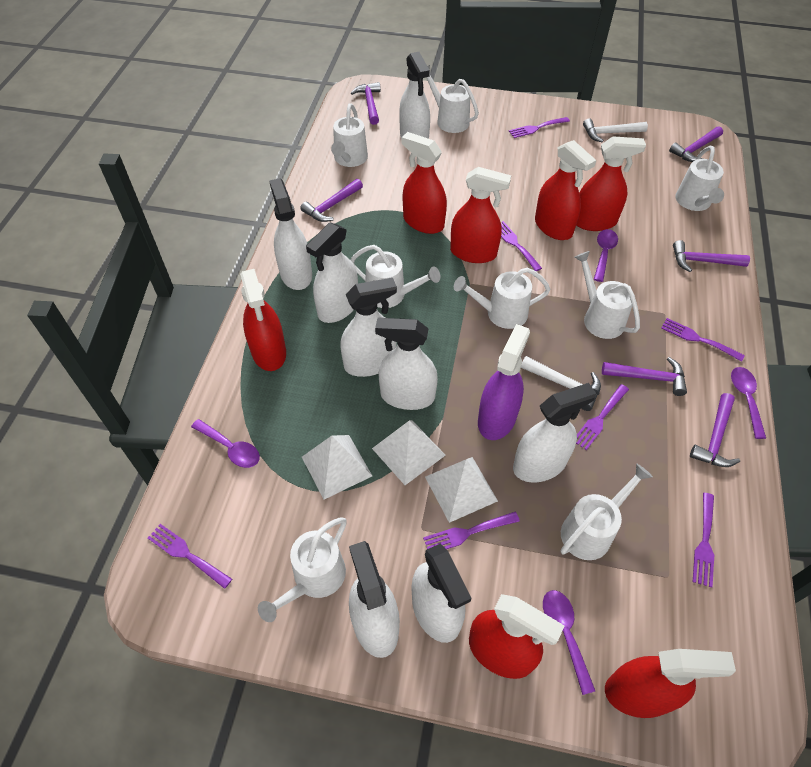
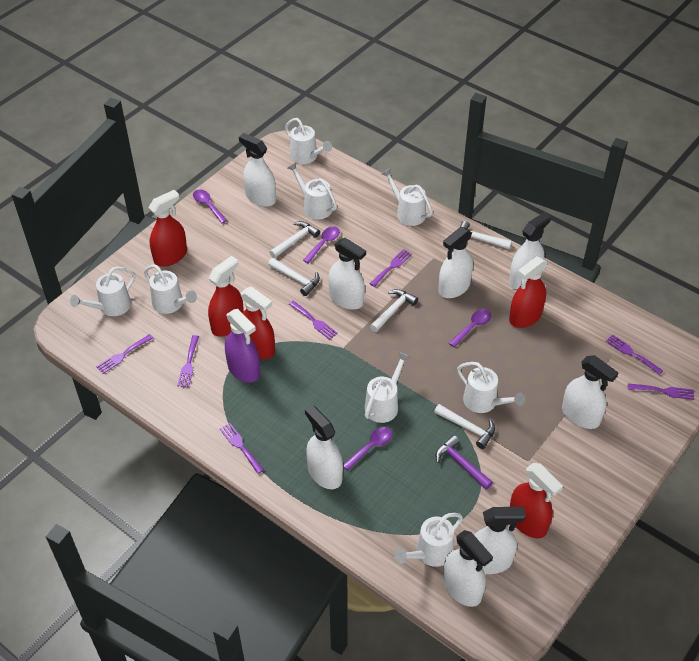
purple hammer: [300,179,363,222] [351,82,381,125] [602,357,687,396] [669,126,723,162] [673,240,750,272] [690,393,740,467] = 6 -> [436,435,493,490] = 1
red spray bottle: [240,269,286,371] [401,132,447,234] [450,167,511,263] [469,594,565,679] [535,140,596,240] [577,136,646,231] [605,649,736,718] = 7 -> [148,190,187,267] [208,256,244,337] [240,286,275,359] [509,256,548,328] [510,463,563,538] = 5
white hammer: [521,356,601,411] [583,119,648,142] = 2 -> [268,258,320,296] [270,221,320,258] [370,289,418,332] [434,404,495,449] [460,221,512,249] = 5
white pyramid: [302,435,372,499] [372,420,446,485] [425,457,498,523] = 3 -> none = 0

